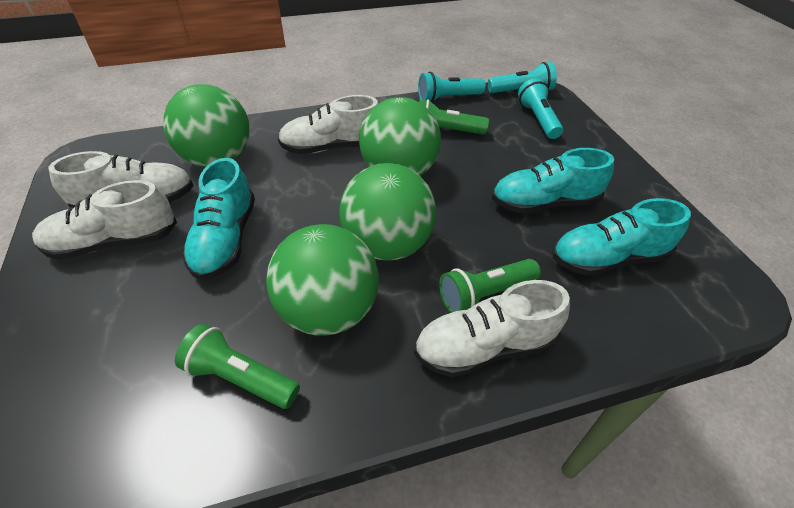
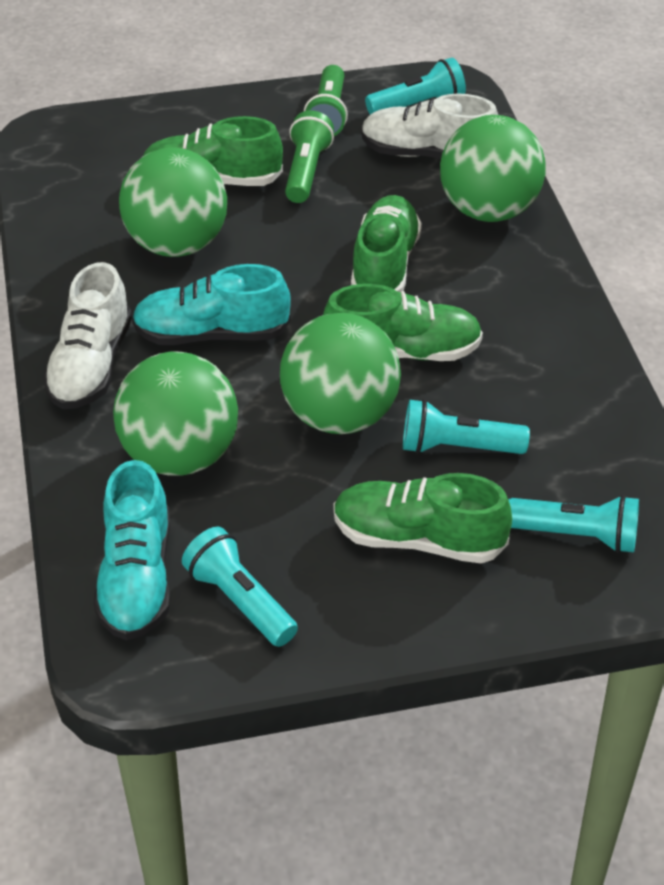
green flashlight: [175,324,300,409] [419,99,489,135] [439,259,541,313] = 3 -> [285,111,334,203] [304,65,348,136] = 2
green shoe: none = 0 -> [143,116,283,186] [323,284,483,361] [334,473,512,563] [351,195,422,292] = 4
turquoise flashlight: [418,72,486,102] [488,62,557,93] [518,78,563,139] = 3 -> [182,526,298,647] [365,58,466,115] [403,399,530,454] [508,495,639,553] = 4
turquoise shoe: [182,158,255,280] [492,148,614,213] [553,198,691,276] = 3 -> [93,460,171,640] [132,264,291,345] = 2
white shoe: [32,180,177,260] [48,151,194,208] [278,95,379,154] [414,280,570,377] = 4 -> [43,262,132,410] [361,94,498,159] = 2

